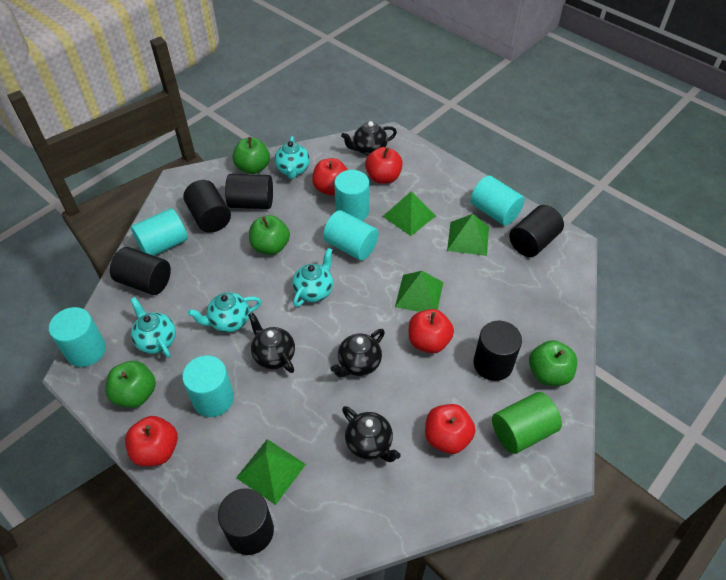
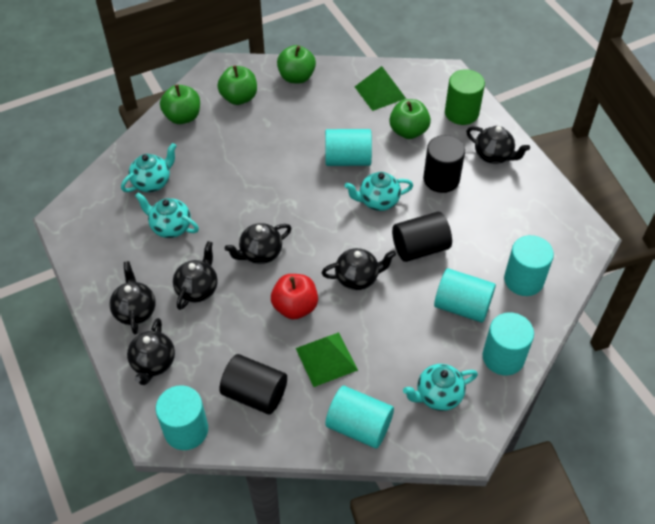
black cylinder: [110,247,171,295] [183,180,231,233] [218,488,274,555] [225,174,273,209] [473,321,522,381] [509,205,564,257] = 6 -> [219,354,287,414] [392,212,452,262] [423,135,465,193] = 3
black teapot: [248,312,295,373] [331,329,385,377] [341,121,397,156] [342,406,401,462] = 4 -> [109,261,156,335] [127,318,175,385] [173,241,218,310] [225,223,291,264] [321,248,396,290] [466,126,530,164] = 6
green pyramid: [236,439,306,505] [383,191,436,236] [395,271,443,312] [447,214,489,256] = 4 -> [296,332,358,387] [355,66,406,111] = 2
red apple: [125,416,178,467] [312,158,348,196] [365,147,403,184] [409,309,454,353] [425,404,475,454] = 5 -> [271,274,318,319] = 1

